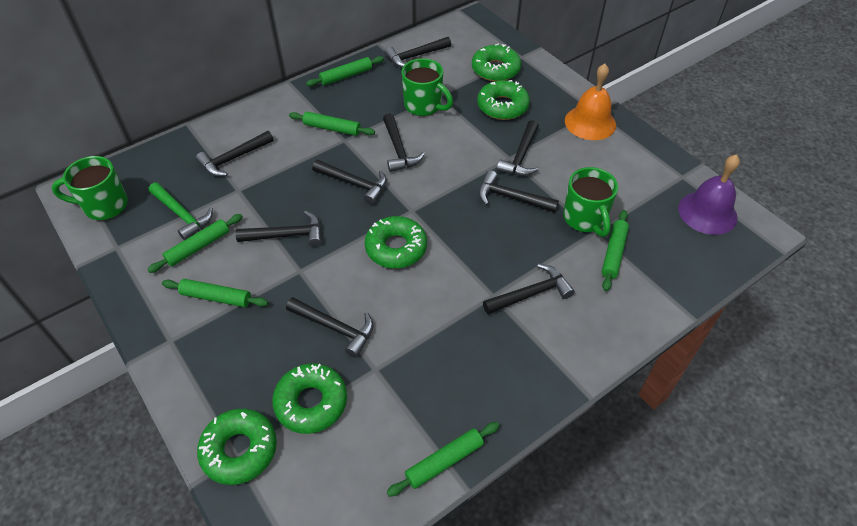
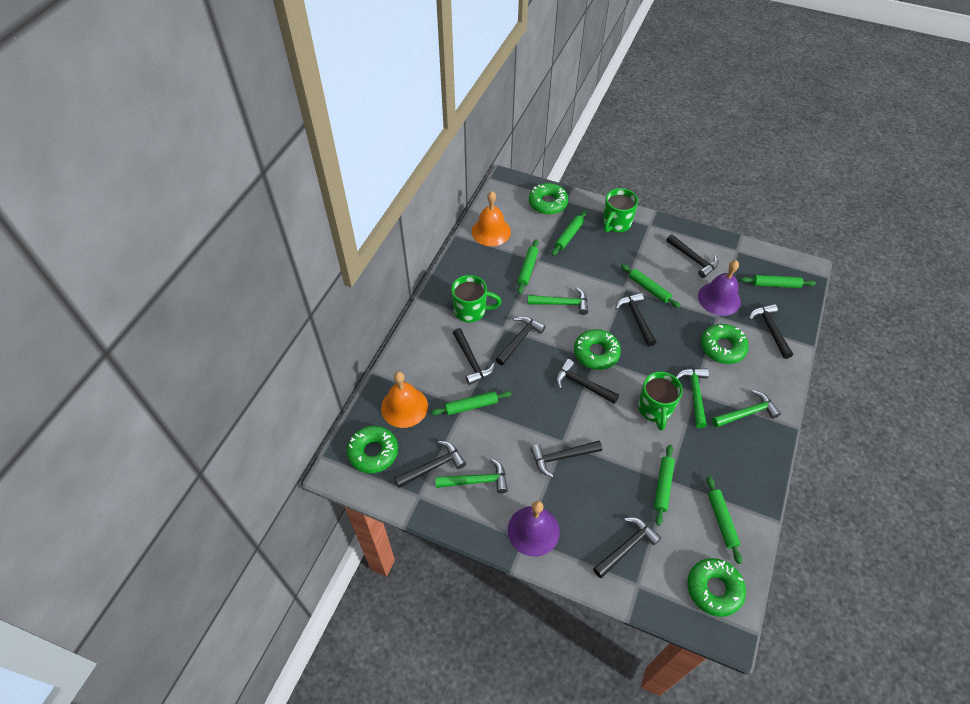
green hammer: [149,182,213,240] = 1 -> [435,458,508,493] [528,287,588,315] [676,368,709,428] [712,390,781,428] = 4
green rolling pin: [147,214,243,273] [162,279,268,307] [289,112,375,136] [306,56,384,87] [387,422,500,497] [602,210,629,291] = 6 -> [431,391,511,415] [517,239,538,294] [551,210,587,256] [621,264,681,308] [654,445,675,526] [707,476,742,564] [740,275,816,288] = 7
orange bell: [565,64,616,140] = 1 -> [381,372,428,428] [472,191,511,246] = 2
purple bell: [678,154,740,235] = 1 -> [508,501,560,557] [698,260,741,316] = 2

